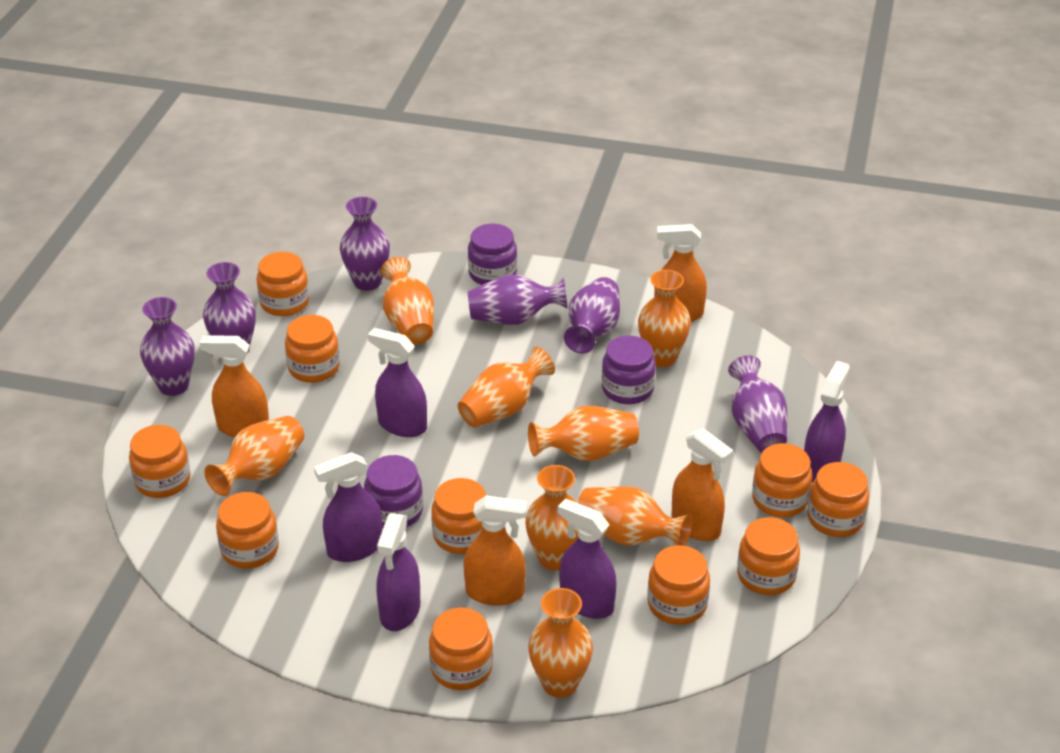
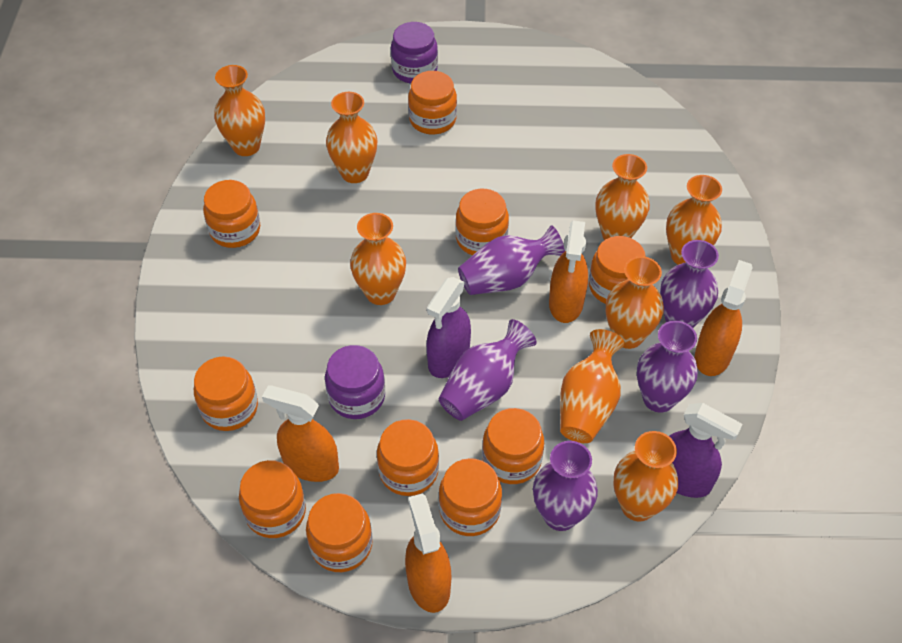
purple jar: [364,455,423,528] [468,224,517,285] [601,335,656,404] = 3 -> [325,345,385,419] [391,22,438,84] = 2
purple spray bottle: [314,452,382,562] [368,328,427,437] [376,513,420,631] [558,499,617,619] [804,361,850,482] = 5 -> [426,277,471,378] [669,403,743,498] = 2
purple vase: [140,297,195,396] [203,262,256,352] [340,197,390,291] [468,274,568,325] [564,277,620,353] [728,355,787,452] = 6 -> [439,319,537,421] [458,225,565,295] [533,441,598,531] [637,321,698,413] [660,240,719,328] = 5

